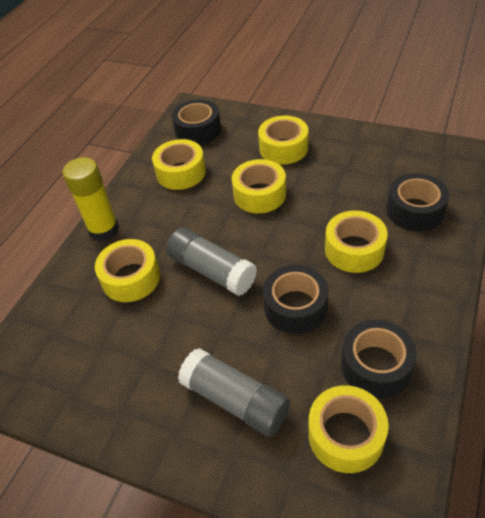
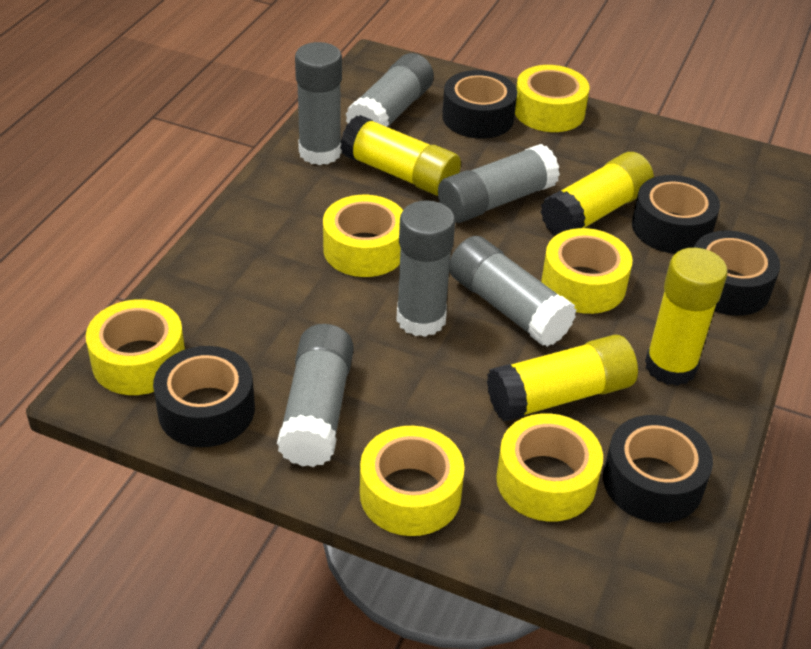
black tape: [172,99,221,145] [263,265,329,334] [341,320,417,398] [386,173,449,231] = 4 -> [153,346,255,447] [442,70,517,139] [603,415,713,523] [632,175,720,254] [694,231,780,316] = 5
grey glue stick: [166,227,257,296] [178,348,290,437] = 2 -> [277,324,354,467] [295,42,342,165] [346,53,434,127] [396,201,455,337] [438,144,560,223] [449,236,576,347] = 6
yellow glue stick: [63,157,119,241] = 1 -> [340,115,461,196] [487,335,638,421] [541,152,654,235] [645,248,728,386] = 4

